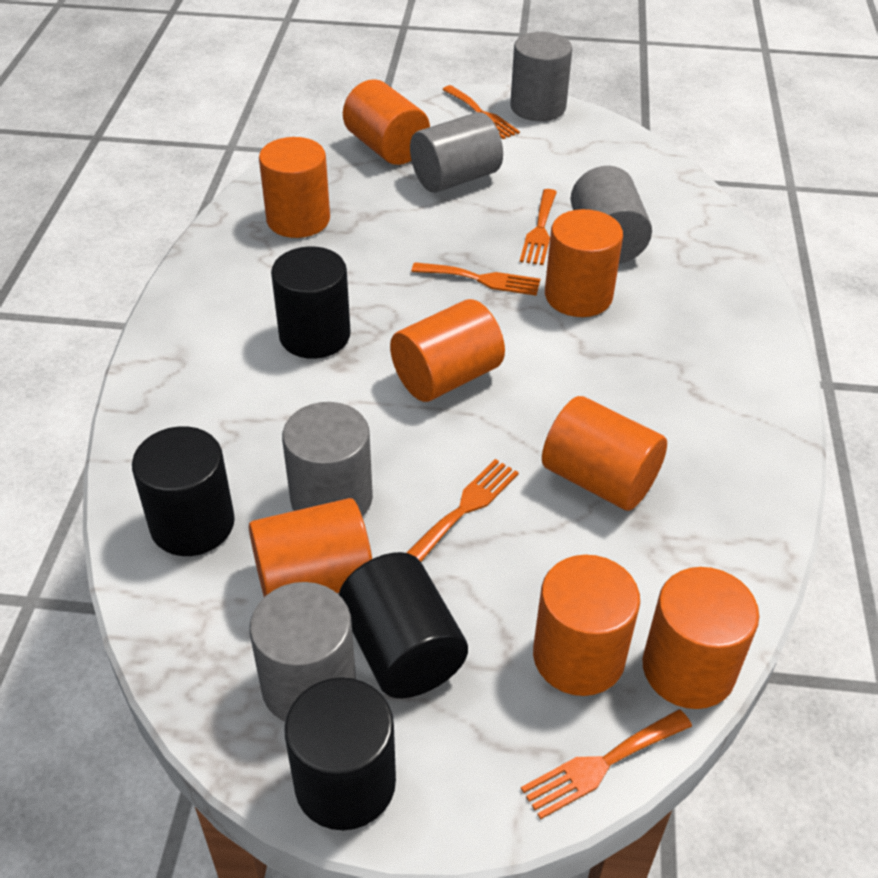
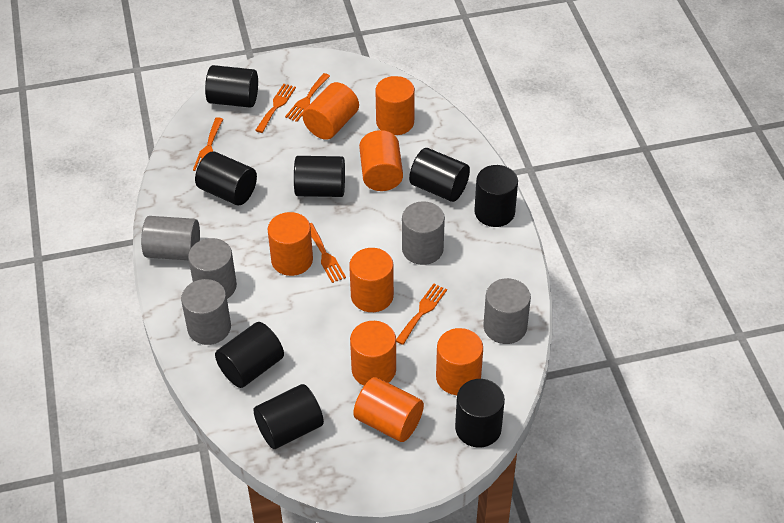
black cylinder: [132,426,235,556] [271,246,351,359] [284,677,396,830] [339,552,468,698] = 4 -> [195,151,257,205] [205,65,258,108] [215,322,284,388] [254,384,324,449] [294,156,345,197] [409,148,470,202] [455,379,505,448] [474,165,518,227] = 8

